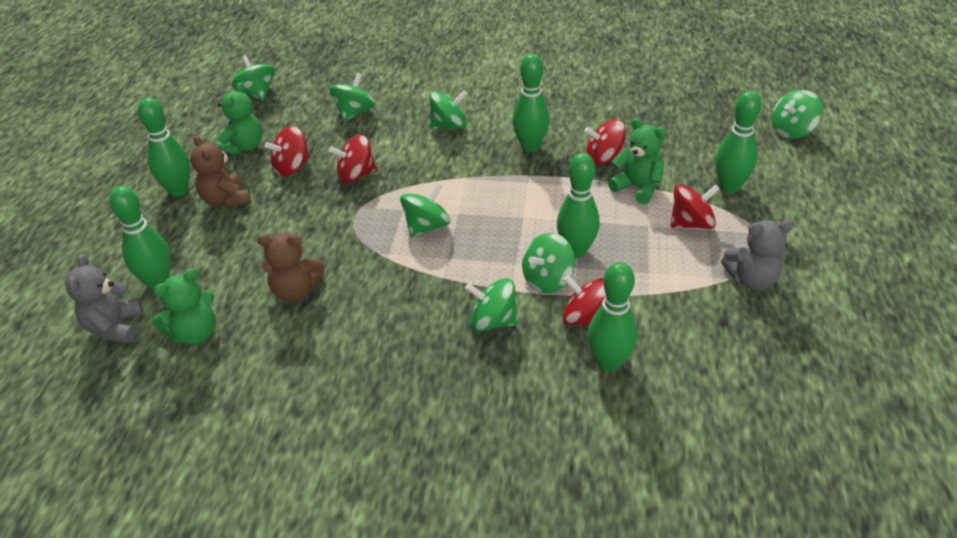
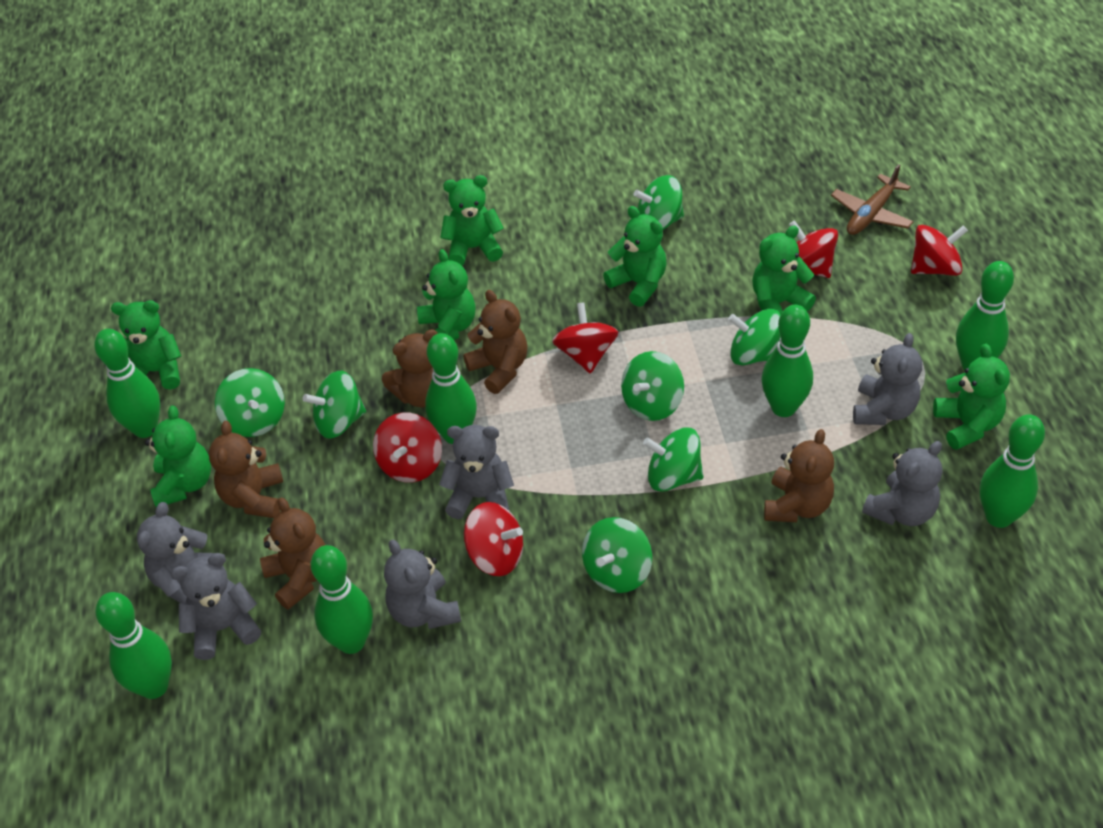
brown plane: none = 0 -> [831,164,914,235] = 1
brown teddy bear: [190,135,251,208] [257,233,324,302] = 2 -> [209,421,283,518] [260,498,325,610] [382,329,438,408] [463,290,528,394] [764,429,834,522] = 5
green bowling pin: [109,186,171,290] [138,98,190,197] [512,54,550,152] [557,153,600,258] [587,262,637,372] [715,91,761,193] = 6 -> [95,329,160,438] [95,592,172,699] [311,545,373,654] [425,333,477,444] [762,305,813,417] [956,261,1014,370] [980,414,1045,528] = 7
green teddy bear: [152,269,216,345] [216,82,262,155] [608,118,666,204] = 3 -> [111,300,181,390] [145,405,211,507] [417,249,476,340] [440,175,504,266] [603,206,667,307] [752,226,816,315] [933,344,1010,450] = 7
grey teddy bear: [65,254,143,343] [721,220,794,290] = 2 -> [137,502,214,603] [170,553,261,660] [384,539,461,629] [439,425,514,519] [853,333,922,425] [862,441,942,526] = 6

